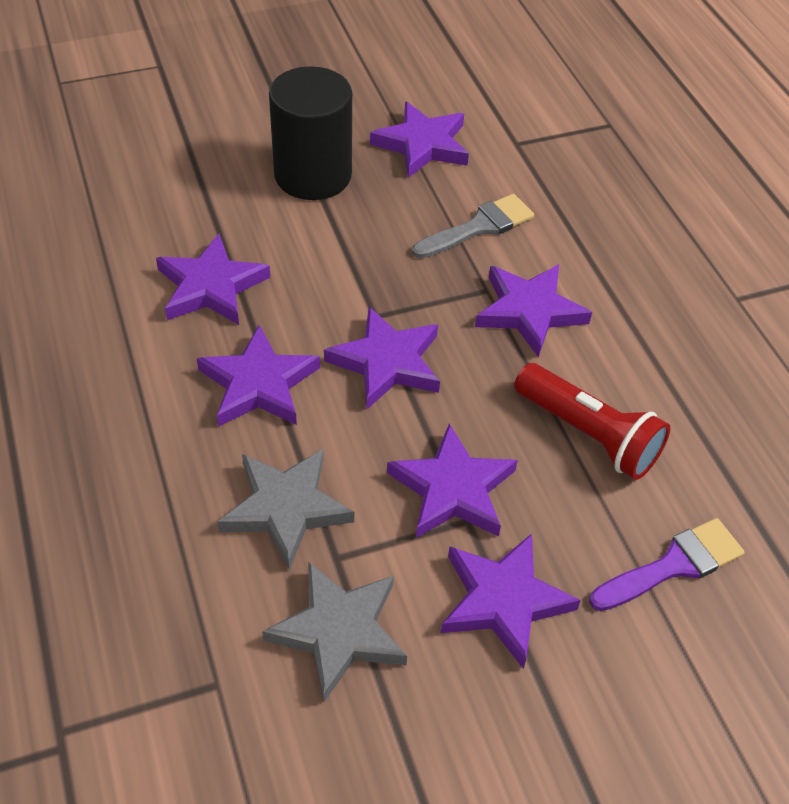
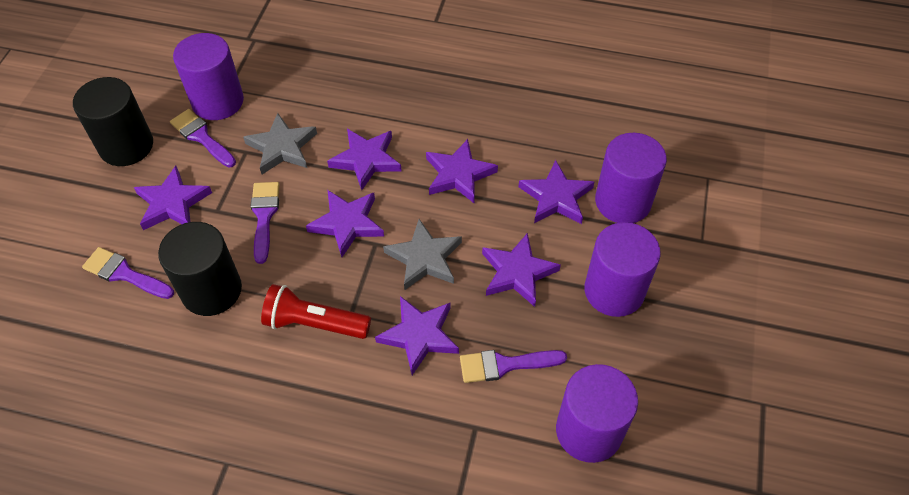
black cylinder: [269,66,352,200] = 1 -> [73,77,153,166] [158,222,242,316] = 2
grey brush: [412,194,534,259] = 1 -> none = 0
purple brush: [589,518,745,611] = 1 -> [82,247,174,299] [170,109,236,167] [250,182,280,264] [460,350,567,383] = 4
purple cylinder: none = 0 -> [173,33,244,120] [556,364,638,463] [584,222,661,317] [595,133,667,223] = 4

